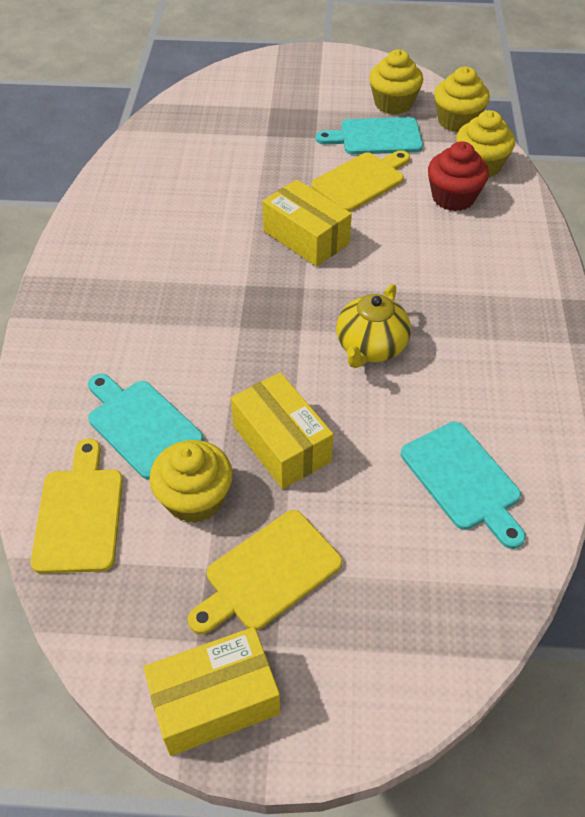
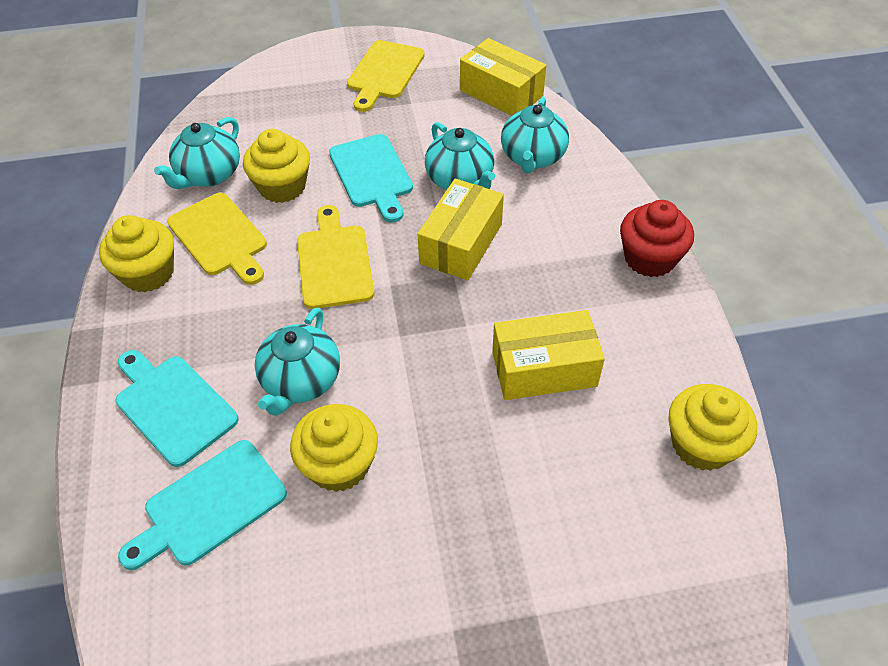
turquoise teapot: none = 0 -> [154,117,240,189] [255,308,340,416] [425,122,495,190] [501,97,569,173] = 4
yellow teapot: [336,284,411,368] = 1 -> none = 0

